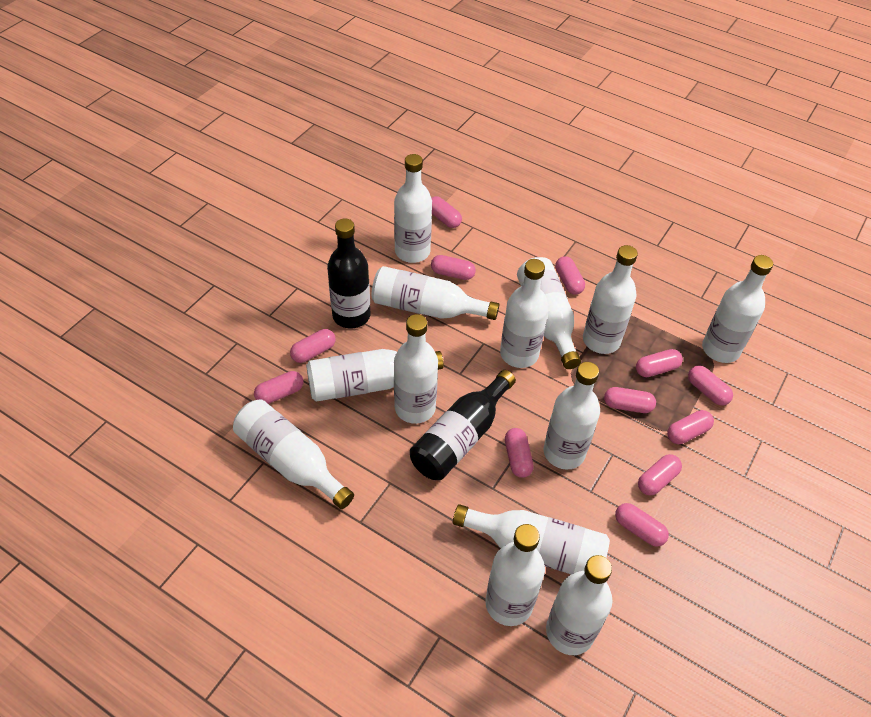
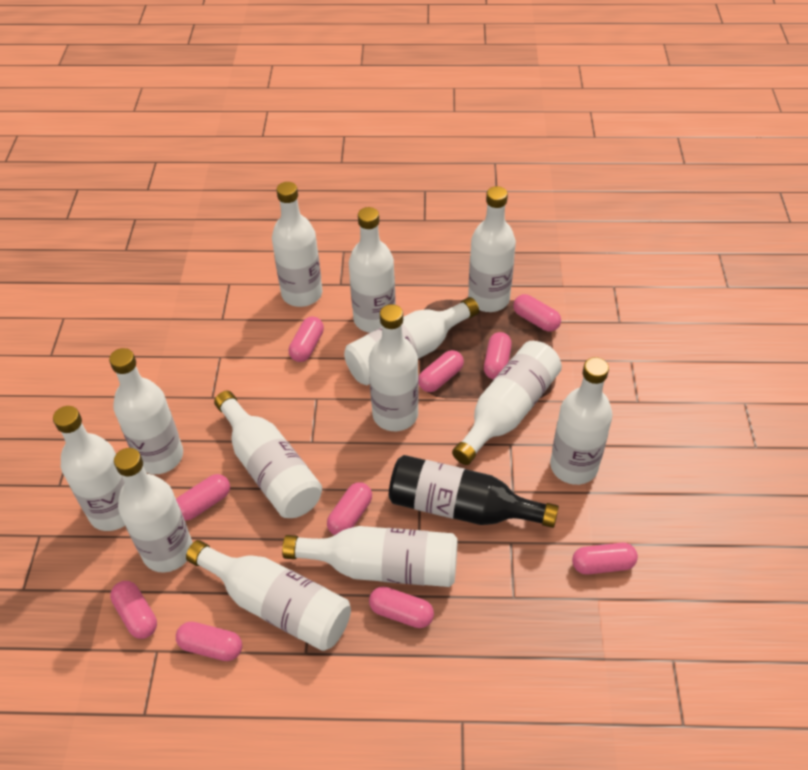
black bottle: [327,218,370,328] [410,370,516,480] = 2 -> [389,455,559,528] = 1
pink capsule: [254,371,304,404] [290,329,336,363] [431,255,476,280] [432,196,462,228] [505,428,534,478] [555,256,585,294] [604,387,656,413] [615,503,669,547] [636,349,683,377] [638,454,682,496] [667,410,714,444] [688,365,733,406] = 12 -> [110,581,157,639] [176,474,230,520] [176,622,242,661] [289,317,324,362] [327,482,372,535] [369,587,434,628] [418,350,464,392] [484,332,512,379] [513,294,561,332] [572,543,638,574] = 10

